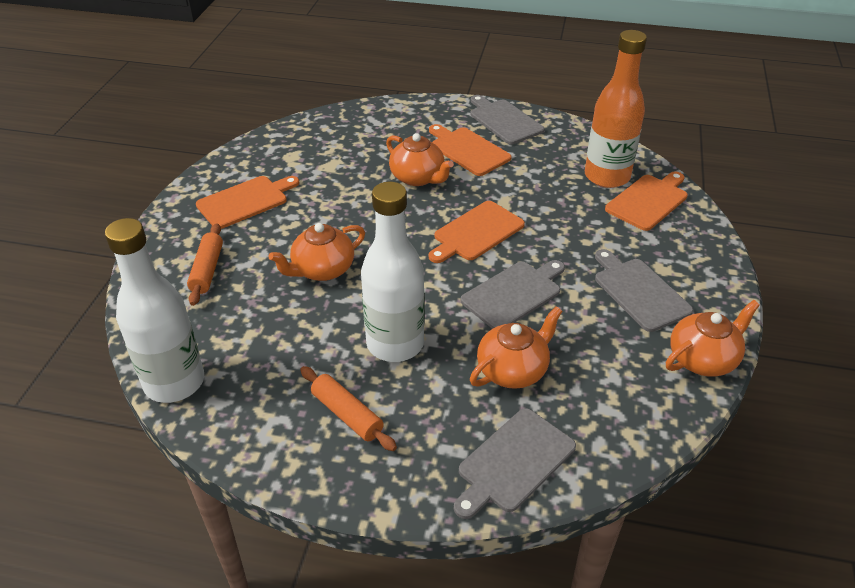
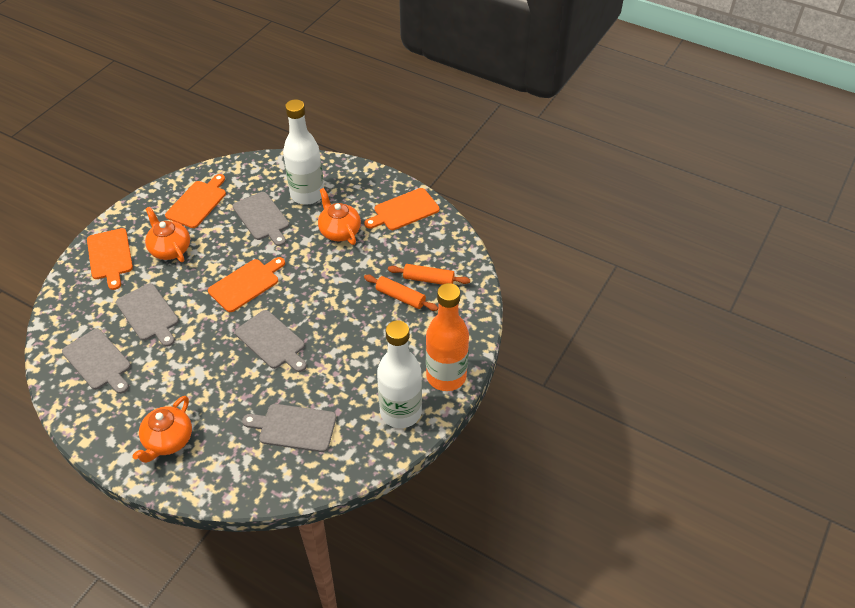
grey cutting board: [454,408,576,519] [461,260,565,329] [471,95,544,144] [595,249,693,332] = 4 -> [62,329,131,394] [116,283,179,347] [233,192,289,246] [235,310,307,372] [242,404,336,452] = 5
orange teapot: [269,223,365,281] [386,133,454,186] [470,306,562,389] [666,300,760,377] = 4 -> [132,396,192,463] [145,207,190,262] [318,188,361,245] = 3

